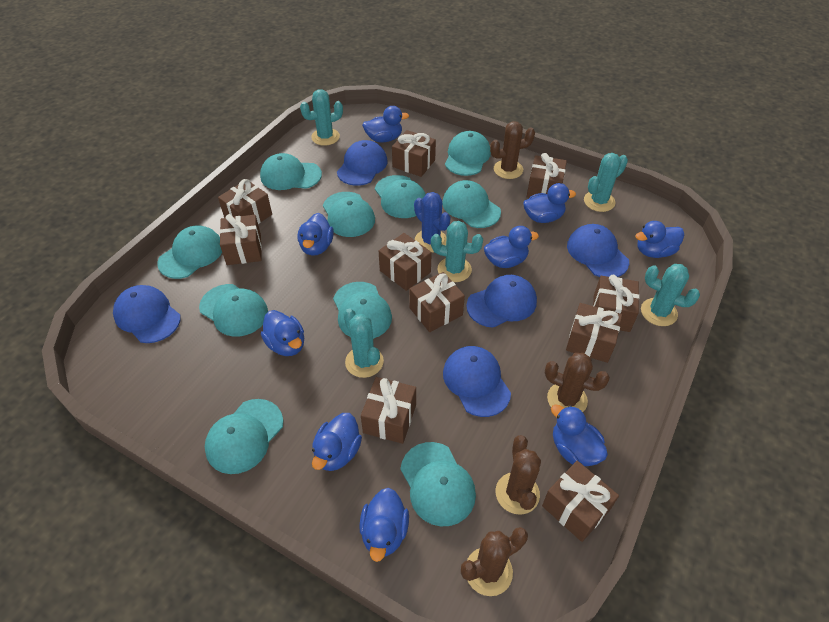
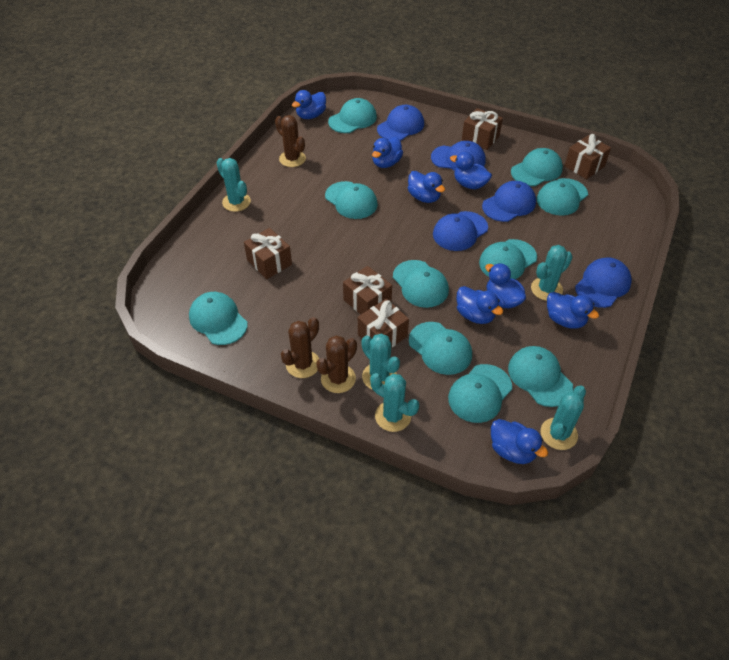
blue cactus: [414,192,451,253] = 1 -> none = 0
blue duck: [261,310,304,356] [298,213,334,256] [312,413,362,471] [359,488,409,562] [362,106,409,142] [484,226,539,268] [523,183,576,223] [551,404,608,466] [635,221,684,258] = 9 -> [292,90,326,119] [372,137,403,168] [408,171,445,203] [450,152,492,189] [456,286,503,324] [485,263,526,308] [491,419,548,464] [547,292,599,329] = 8
brown cactus: [461,527,528,596] [490,121,535,179] [496,435,541,515] [545,353,610,412] = 4 -> [275,115,306,167] [281,317,319,378] [316,335,357,393] = 3
brown gift: [218,179,272,224] [220,214,262,265] [361,377,416,444] [379,233,432,291] [392,130,436,177] [409,272,465,332] [527,153,567,198] [542,461,619,542] [566,303,622,363] [593,275,639,332] = 10 -> [244,228,292,279] [343,266,392,315] [358,299,409,348] [462,108,503,150] [565,134,611,179] = 5

